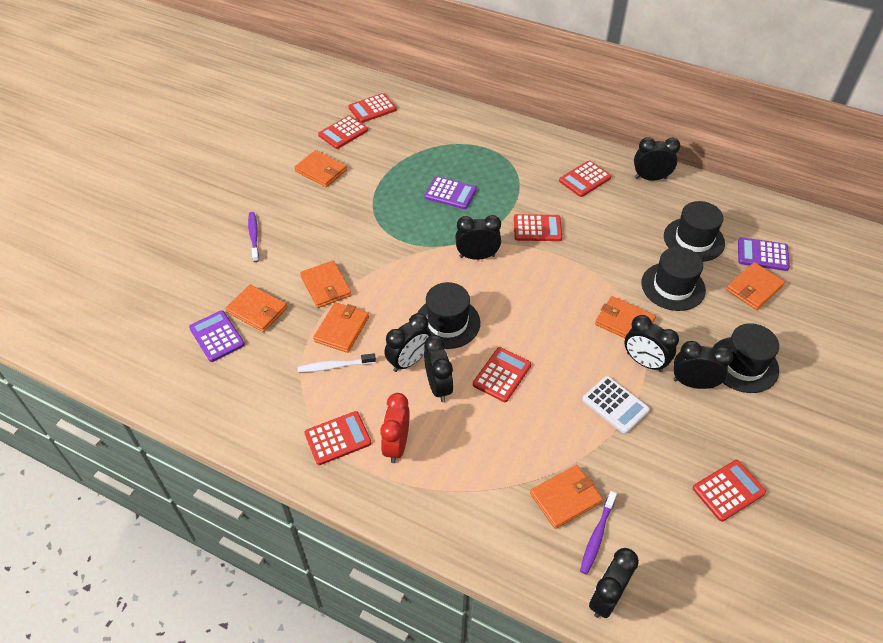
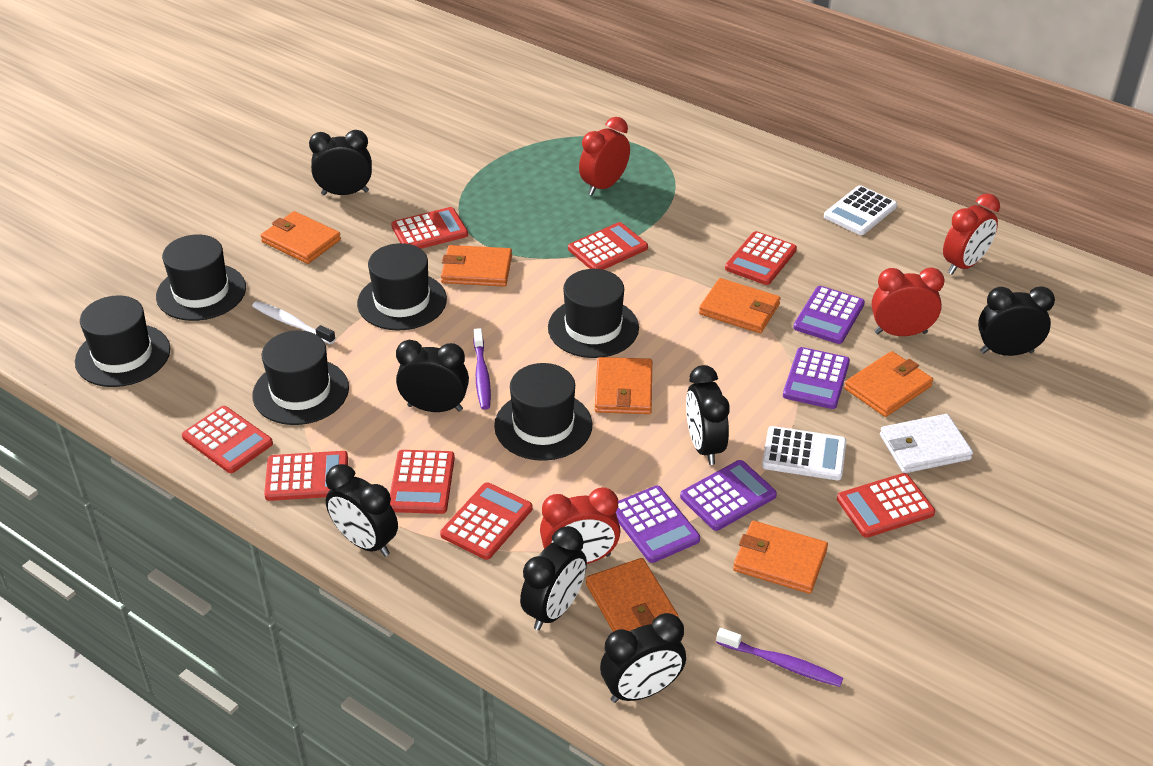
black hat: [417,282,480,349] [641,247,706,311] [664,201,725,262] [712,323,779,393] = 4 -> [75,295,170,387] [156,235,246,321] [252,330,349,425] [357,243,447,331] [494,363,592,461] [548,269,639,358] = 6
purple calculator: [189,310,245,362] [425,176,477,209] [738,237,790,271] = 3 -> [616,486,700,563] [680,460,777,531] [783,347,850,409] [793,286,865,344] = 4
red calculator: [304,411,371,465] [318,115,368,149] [348,93,397,123] [473,347,531,402] [514,214,562,241] [559,160,611,197] [693,460,766,522] = 7 -> [182,406,273,473] [264,451,348,501] [390,450,455,514] [391,207,468,249] [440,482,532,560] [568,222,648,270] [725,231,797,285] [837,473,935,538] = 8
red clock: [380,393,410,463] = 1 -> [540,487,621,564] [579,117,630,195] [871,268,945,336] [943,194,1000,275] = 4
white calculator: [582,376,650,434] = 1 -> [762,426,846,480] [824,185,897,235] = 2
white wallet: none = 0 -> [880,414,973,473] = 1

